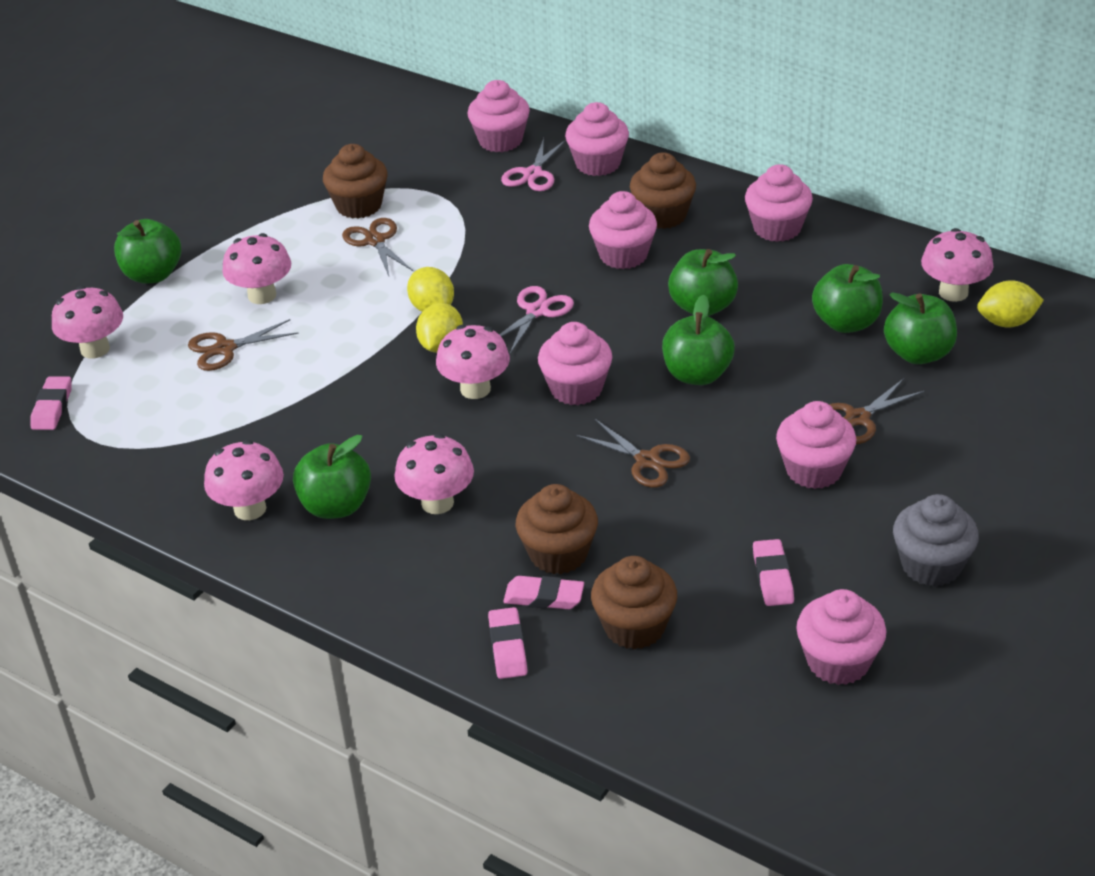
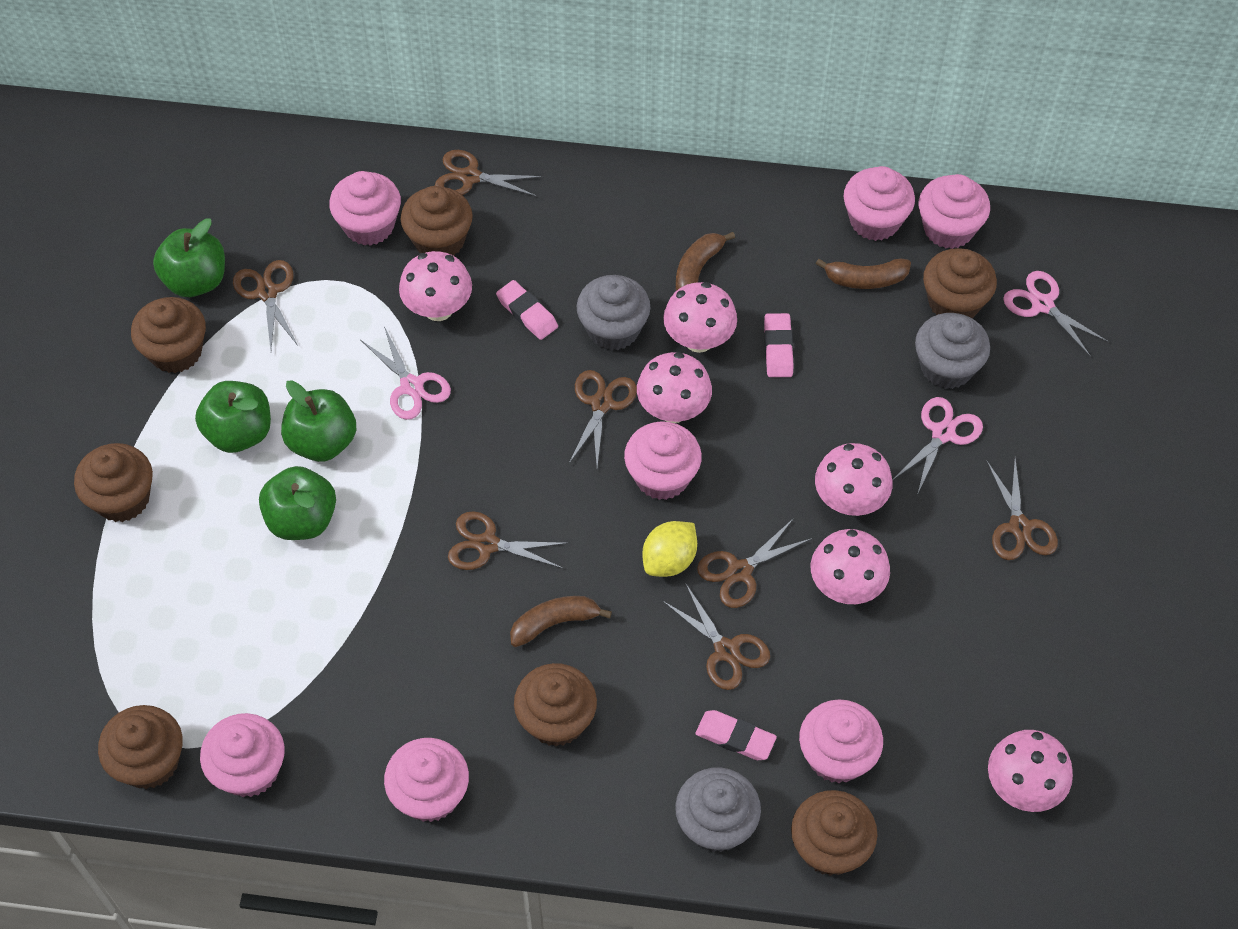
brown banana: none = 0 -> [510,596,612,647] [676,232,735,291] [816,258,911,289] = 3
brown cupcake: [323,144,388,219] [516,484,598,574] [591,556,677,649] [630,152,696,229] = 4 -> [74,443,153,522] [98,705,183,789] [131,297,206,373] [401,186,473,256] [514,663,597,746] [791,790,877,876] [923,248,997,318] = 7
brown scissors: [188,319,299,371] [342,218,413,276] [577,419,690,488] [829,378,925,444] = 4 -> [233,260,298,350] [435,150,543,197] [448,511,568,570] [569,370,637,467] [663,583,770,690] [697,518,812,608] [986,459,1058,560] = 7
green apple: [114,219,181,284] [293,435,371,519] [662,295,735,385] [668,249,738,316] [812,264,883,333] [884,292,957,364] = 6 -> [153,218,225,297] [195,381,271,453] [259,466,336,540] [281,380,356,462] = 4
grey cupcake: [893,494,979,587] = 1 -> [577,275,650,351] [675,767,761,852] [915,313,990,389] = 3
pink eraser: [31,376,71,430] [488,607,528,679] [503,576,584,609] [753,539,794,606] = 4 -> [496,280,558,340] [695,710,777,760] [764,313,793,377] = 3
pink scissors: [499,286,574,353] [501,138,566,191] = 2 -> [361,326,451,420] [893,397,983,495] [1003,271,1109,357] = 3
yellow lemon: [407,267,454,312] [416,303,463,353] [977,280,1044,328] = 3 -> [642,521,697,577] = 1

